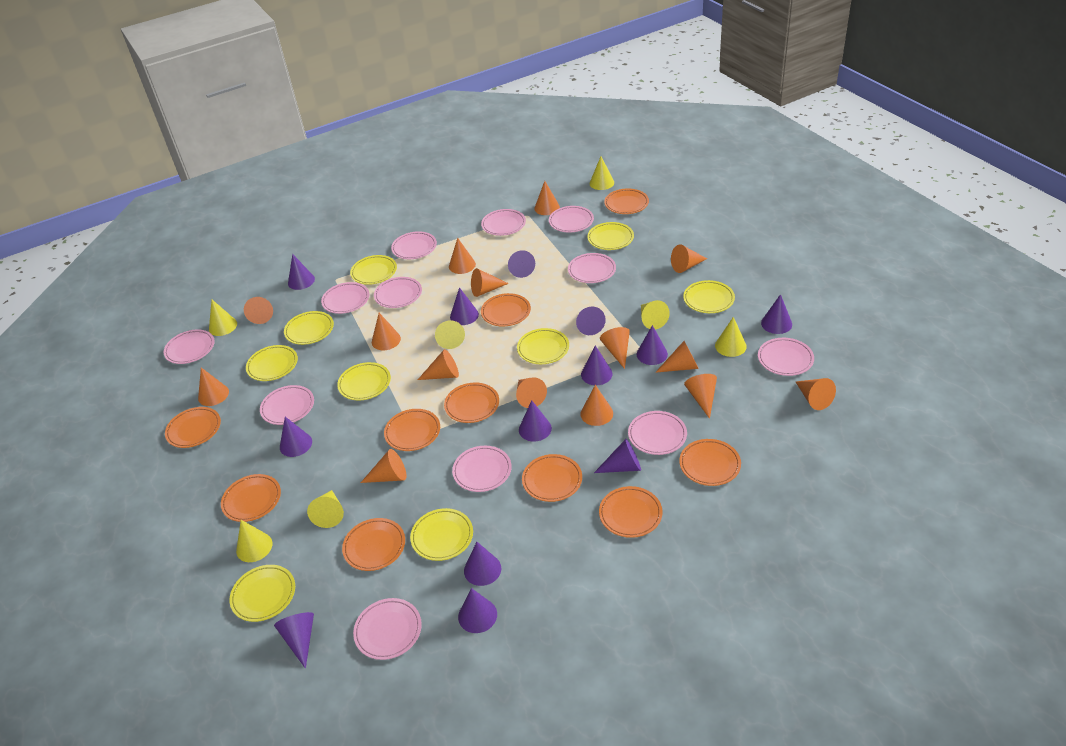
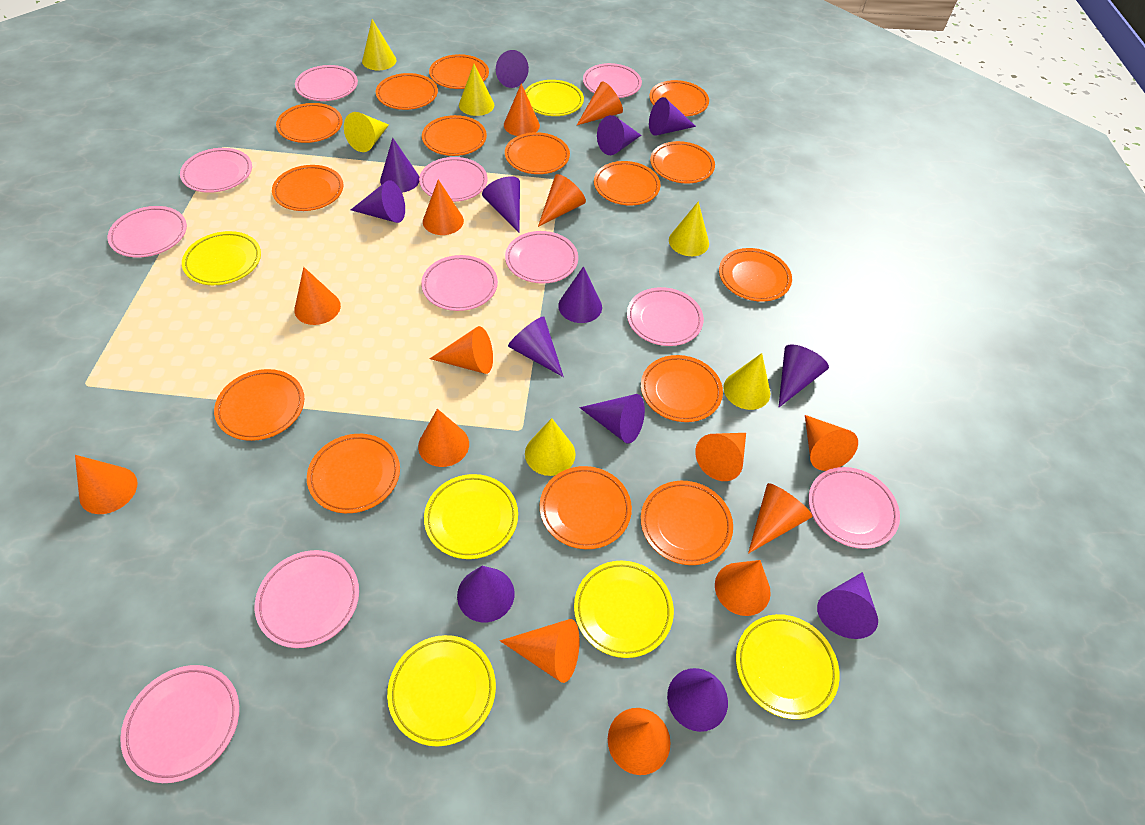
orange cone: [198,368,229,406] [244,297,273,324] [361,449,406,483] [372,313,401,350] [418,349,459,380] [449,238,476,274] [471,268,509,297] [516,377,547,408] [534,181,560,215] [580,385,613,426] [600,327,630,369] [656,341,699,373] [671,244,707,273] [684,374,717,419] [796,378,836,410] = 15 -> [75,455,137,514] [294,267,341,325] [418,409,469,467] [423,179,464,235] [430,326,493,374] [500,619,579,683] [504,83,540,136] [538,174,586,227] [577,81,623,125] [608,708,671,775] [695,433,746,481] [715,560,771,616] [748,483,813,553] [805,415,858,471] = 14
orange plate: [165,407,221,448] [221,474,281,522] [342,518,405,571] [384,409,440,451] [444,382,499,423] [481,293,531,327] [522,454,582,502] [599,486,662,538] [604,188,649,214] [679,439,741,486] = 10 -> [214,369,304,441] [272,165,343,211] [276,103,342,143] [307,434,400,513] [376,73,438,110] [422,115,487,156] [429,54,489,89] [505,132,570,174] [540,466,632,549] [594,161,661,205] [641,355,723,422] [641,481,733,565] [649,80,709,116] [650,141,715,184] [719,248,792,302] = 15
pink plate: [164,330,215,364] [260,385,314,425] [321,282,370,314] [353,598,422,660] [374,277,422,308] [391,231,437,259] [452,446,512,492] [481,209,526,236] [549,206,594,233] [568,253,616,283] [628,411,687,455] [758,338,814,376] = 12 -> [108,206,187,258] [120,665,239,783] [180,148,252,193] [255,550,359,648] [295,65,358,101] [419,157,488,202] [421,255,498,311] [505,231,578,284] [583,63,642,98] [627,287,704,346] [808,467,900,549] = 11
yellow cone: [209,300,237,336] [236,520,272,562] [307,490,344,528] [435,320,465,349] [590,157,614,190] [641,300,670,329] [715,317,747,357] = 7 -> [344,112,389,152] [362,19,397,70] [459,64,494,116] [525,418,576,476] [669,201,709,256] [723,353,771,410] = 6
yellow plate: [230,565,295,622] [246,345,298,381] [284,311,334,345] [337,362,391,401] [350,255,397,285] [410,508,473,561] [517,328,569,364] [587,222,634,250] [683,280,735,313] = 9 -> [182,231,261,285] [387,635,496,747] [424,474,518,559] [525,80,584,116] [574,561,674,658] [736,614,840,719] = 6

